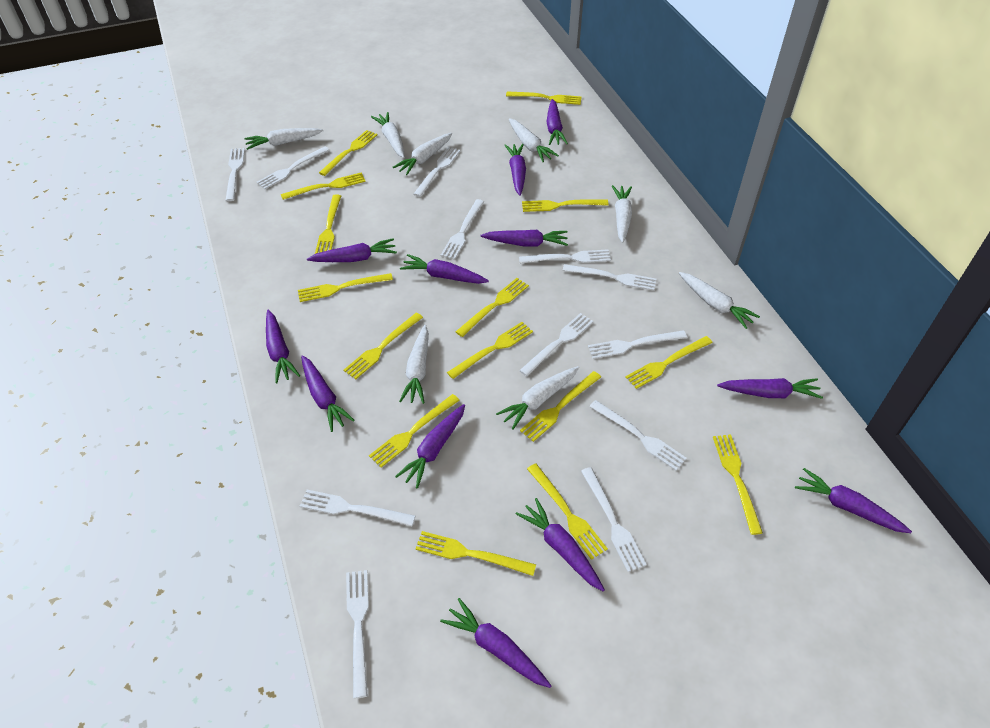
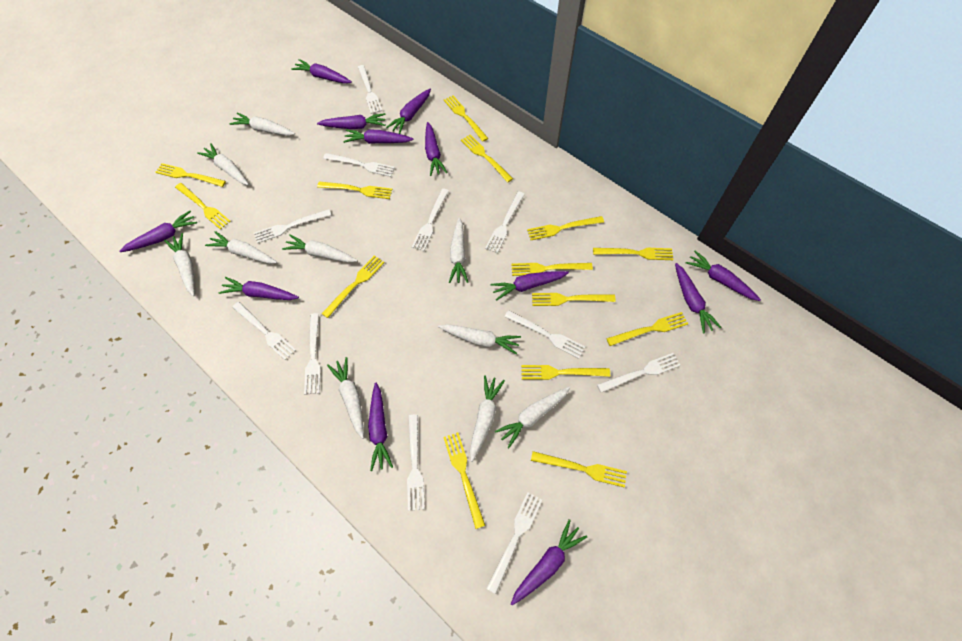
white carrot: [244,128,323,150] [371,112,404,158] [393,133,452,175] [399,325,429,404] [496,366,579,429] [509,118,559,162] [612,185,632,243] [679,272,760,329] = 8 -> [164,233,195,296] [197,143,249,185] [205,231,277,264] [229,113,295,136] [282,235,357,263] [327,357,364,439] [438,324,521,354] [449,218,468,283] [470,375,505,462] [495,387,570,448] = 10
white fork: [226,148,245,201] [256,147,330,189] [300,490,415,526] [346,570,369,698] [414,146,461,197] [440,199,484,260] [519,249,611,263] [519,313,593,376] [563,264,656,291] [581,467,647,572] [588,330,687,359] [589,400,687,471] = 12 -> [232,302,296,360] [254,209,331,244] [304,313,321,395] [323,153,395,177] [358,65,382,114] [407,414,425,511] [412,188,449,251] [485,191,525,253] [486,492,542,594] [505,310,585,359] [597,353,681,393] = 11
yellow fork: [281,172,366,200] [298,273,393,302] [315,195,341,254] [319,130,377,176] [344,313,423,379] [369,394,460,468] [415,531,536,576] [447,322,533,379] [456,278,529,337] [506,92,582,105] [520,371,601,442] [522,199,609,212] [527,463,608,560] [625,336,713,389] [713,434,763,535] = 15 -> [155,163,226,187] [175,183,231,230] [317,181,392,199] [322,255,385,318] [443,432,485,529] [444,95,488,142] [461,135,513,182] [511,263,593,276] [521,365,610,380] [527,216,604,240] [531,451,627,488] [532,293,616,306] [593,248,673,260] [606,312,688,346] = 14

